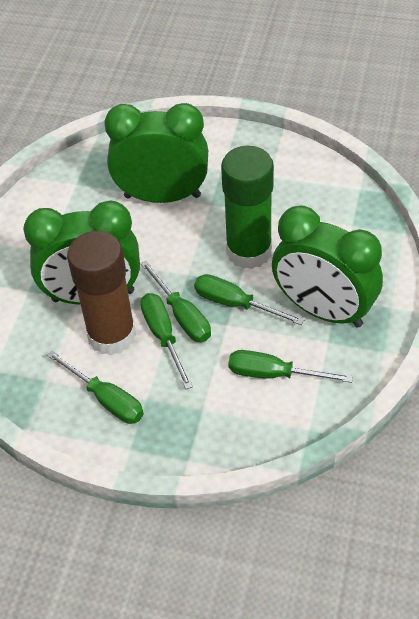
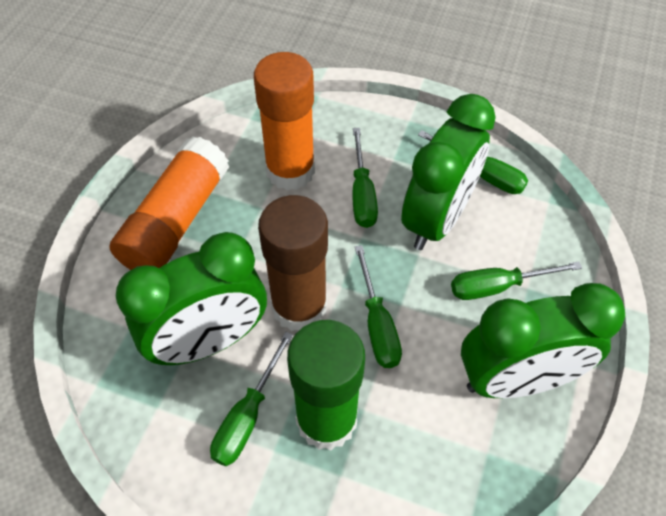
orange glue stick: none = 0 -> [109,136,229,270] [254,52,315,191] = 2

